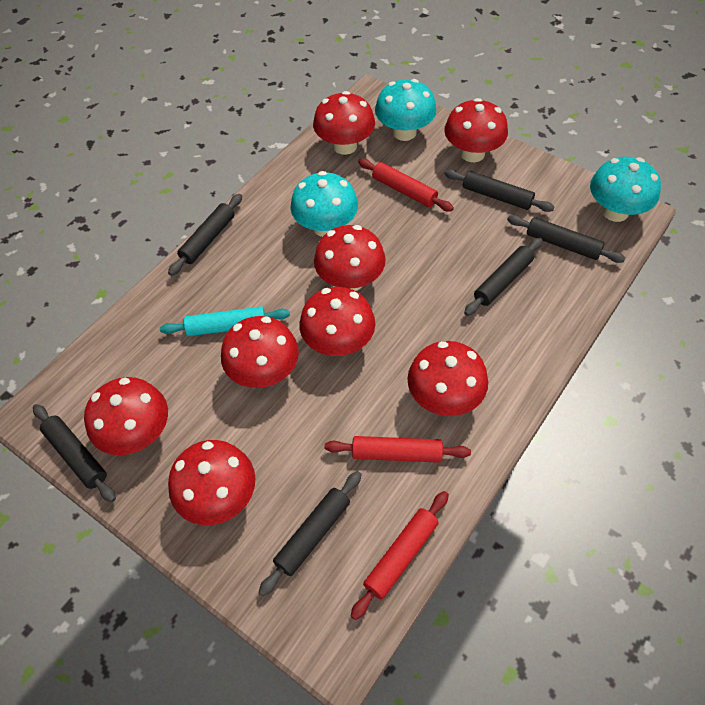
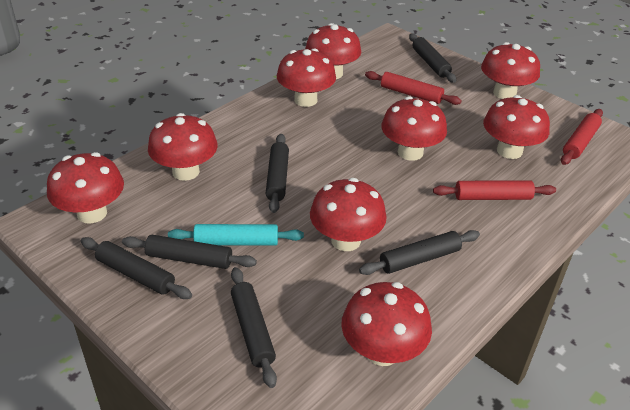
red mushroom: [84,377,168,455] [168,440,255,525] [221,316,299,388] [299,287,375,356] [313,91,375,155] [314,225,386,291] [407,341,488,416] [444,98,508,162] = 8 -> [47,152,124,224] [148,113,218,181] [277,48,336,107] [305,23,361,79] [310,178,387,251] [341,282,432,366] [381,96,447,161] [481,42,540,99] [483,95,550,159] = 9
turquoise mushroom: [290,171,358,237] [375,79,436,141] [590,157,661,222] = 3 -> none = 0

